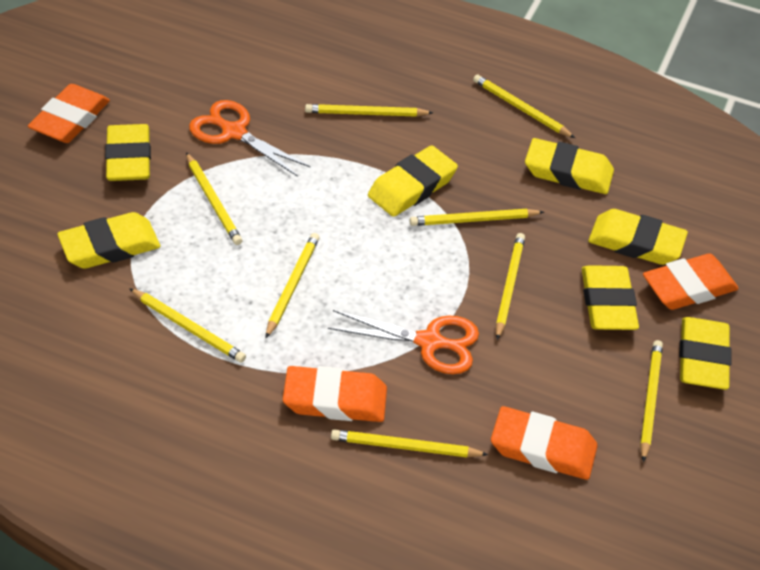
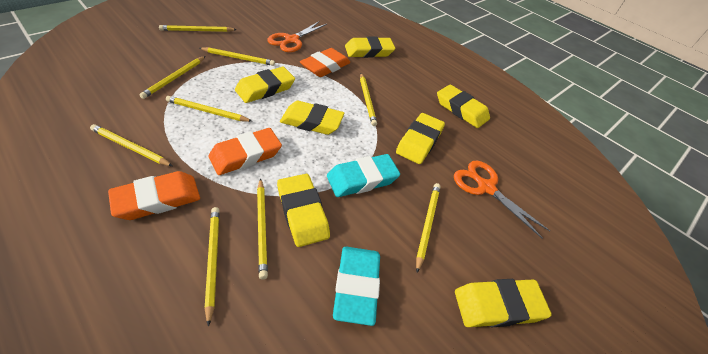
orange eraser: [28,84,110,143] [283,366,387,422] [491,406,598,480] [643,253,739,310] = 4 -> [108,171,200,220] [209,128,282,175] [300,48,350,77] = 3
turquoise eraser: none = 0 -> [327,154,400,197] [333,247,380,326] = 2

